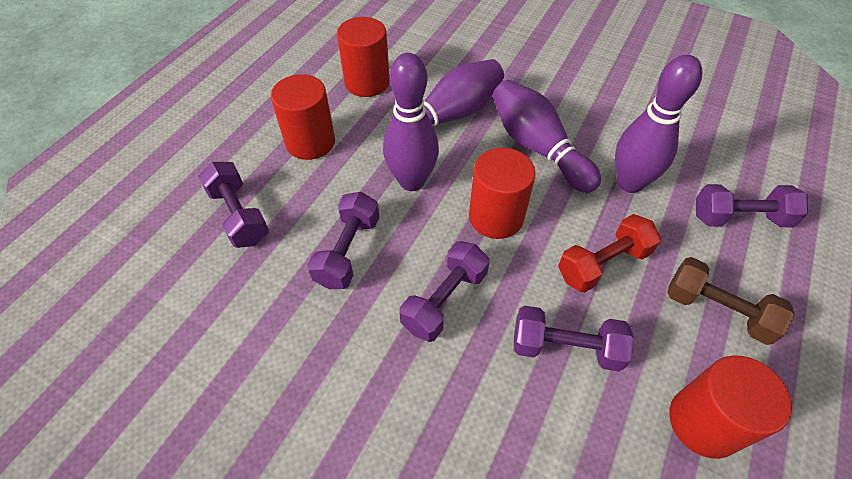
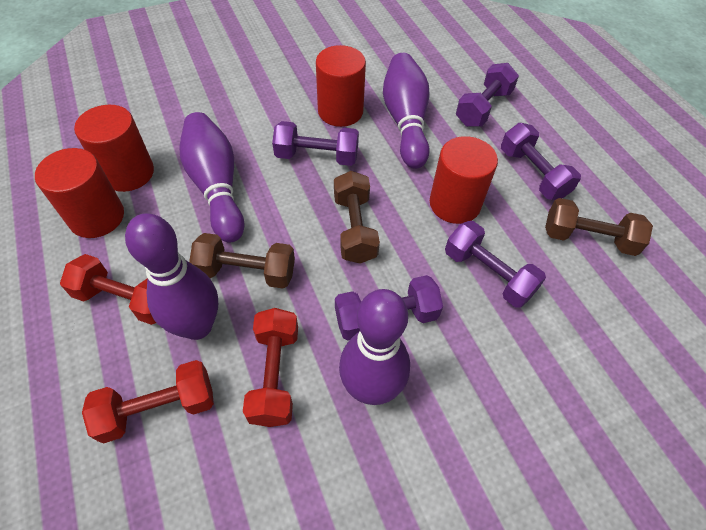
brown dumbbell: [668,257,795,345] = 1 -> [189,233,295,289] [334,171,380,264] [545,198,653,256] = 3
red dumbbell: [558,214,661,293] = 1 -> [60,254,156,325] [82,360,214,443] [243,308,298,427] = 3

